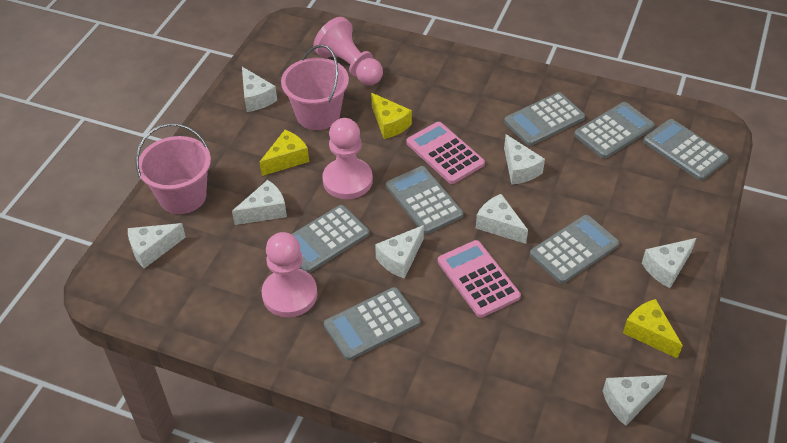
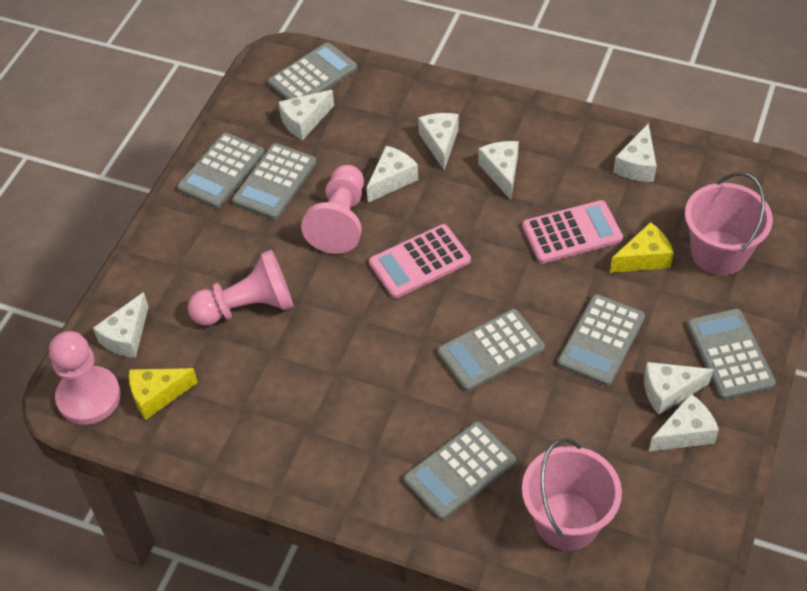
yellow cheese: [259,130,309,176] [371,93,412,139] [623,299,683,359] = 3 -> [129,368,198,420] [610,222,674,273] = 2

